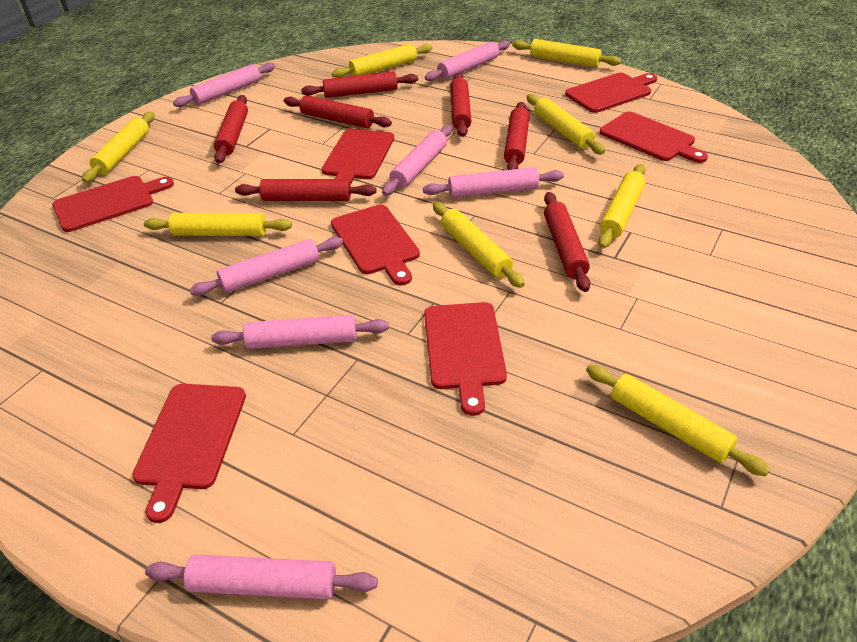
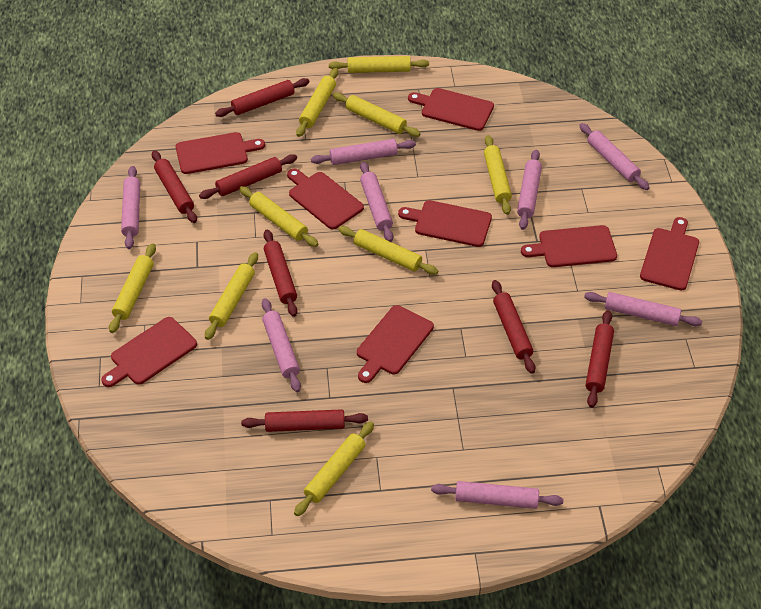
pink rolling pin: [145,555,378,600] [173,63,275,107] [189,237,343,296] [211,315,389,349] [382,125,452,196] [423,167,564,198] [425,40,510,81] = 7 -> [121,166,140,249] [262,298,301,392] [311,139,416,165] [360,162,393,242] [431,481,563,509] [517,149,542,230] [579,123,650,190] [584,292,702,326] = 8
red cutting board: [52,176,174,232] [132,384,246,523] [322,129,394,184] [331,205,420,286] [424,302,507,416] [565,73,657,113] [600,112,708,163] = 7 -> [101,317,197,387] [176,132,265,174] [287,168,364,229] [357,305,434,383] [398,200,492,247] [408,88,494,131] [521,225,617,267] [640,217,699,291] = 8
yellow rolling pin: [82,112,155,183] [144,213,292,236] [332,44,433,78] [433,202,525,288] [512,39,621,67] [527,94,605,154] [586,365,770,476] [598,164,646,249] = 8 -> [109,243,156,333] [205,252,258,340] [239,186,318,247] [294,422,374,516] [296,68,338,137] [329,56,429,73] [333,92,421,137] [338,226,438,275] [484,135,512,215] = 9

